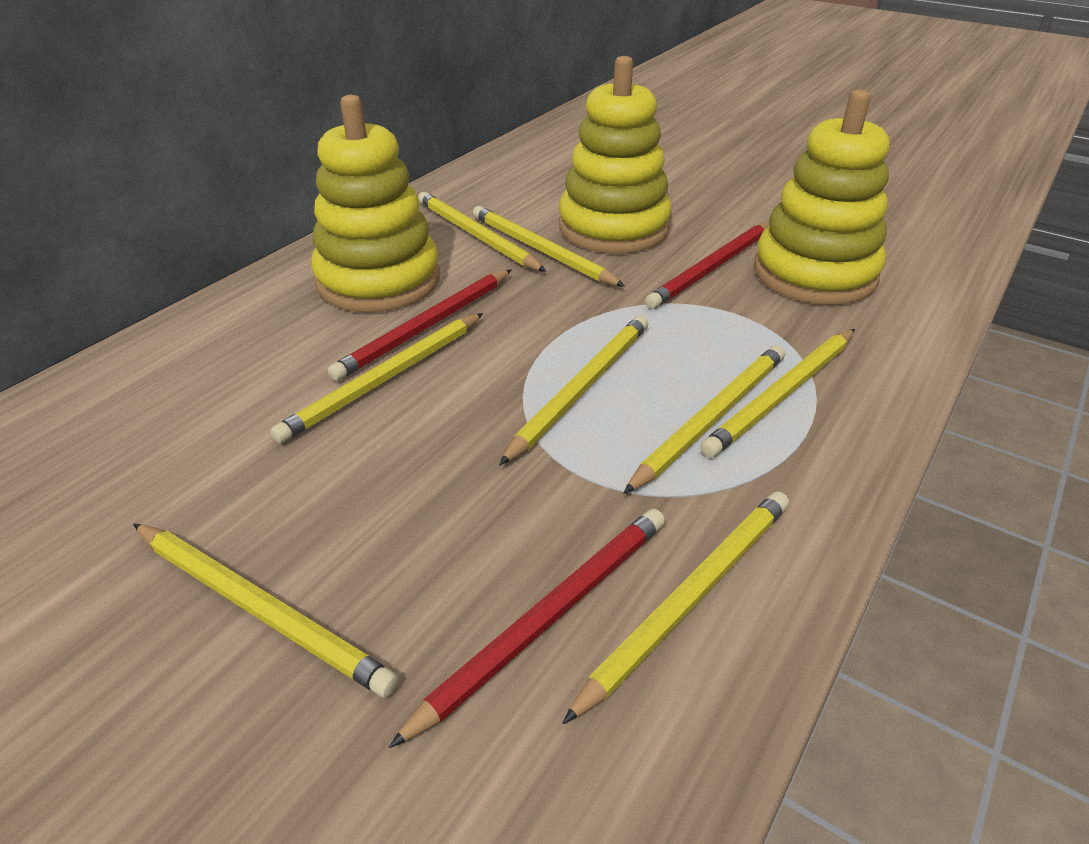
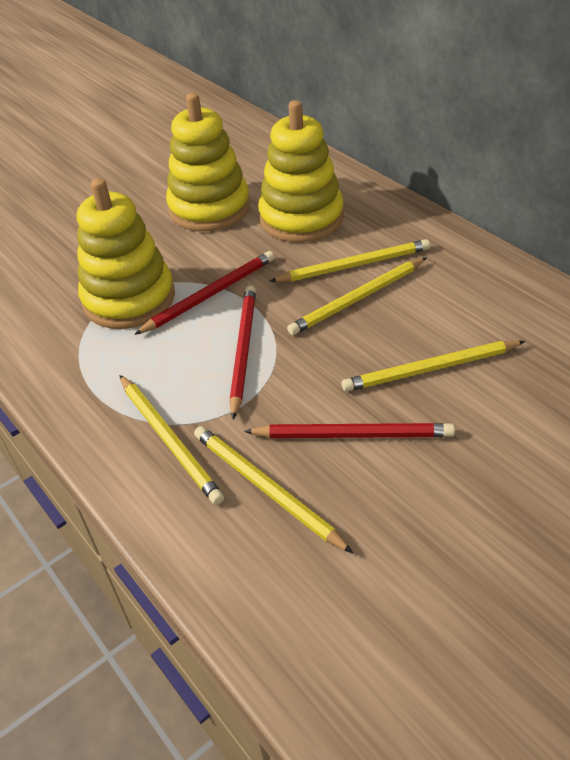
yellow pencil: [133,523,399,698] [270,313,483,443] [418,192,546,272] [473,206,625,287] [499,315,649,466] [562,491,789,724] [623,345,785,494] [700,329,855,458] = 8 -> [119,375,224,505] [194,426,353,553] [270,239,430,282] [287,258,426,335] [342,340,525,392] = 5

